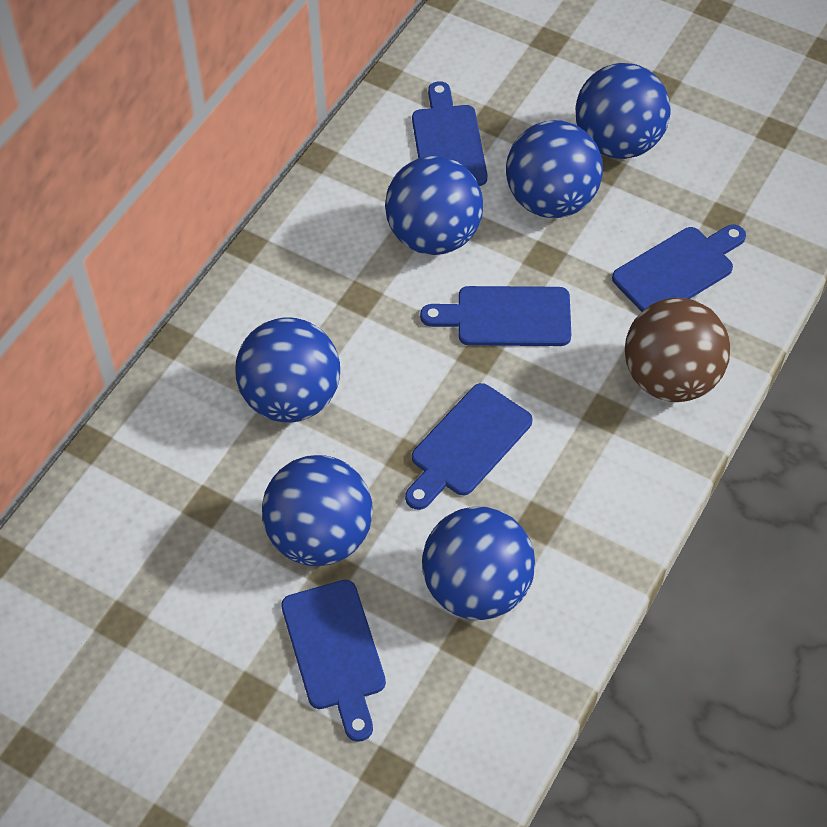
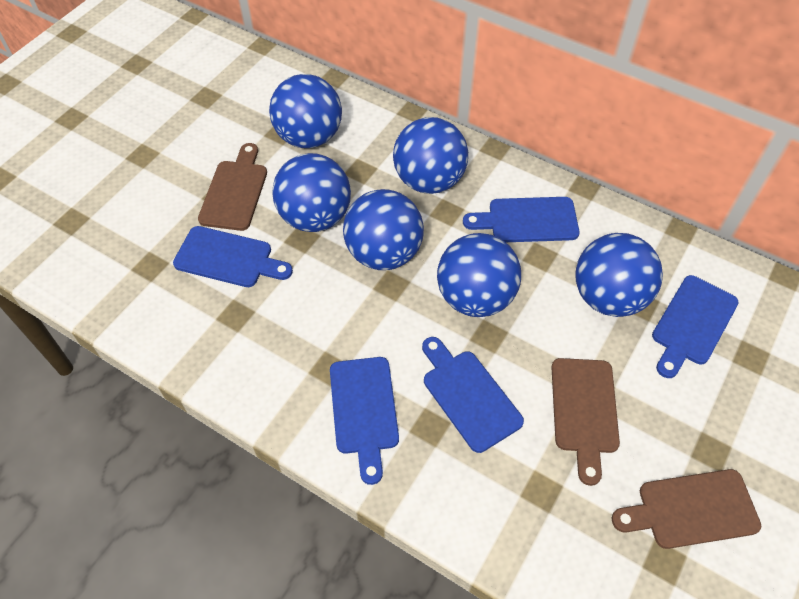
brown ball: [625,298,730,402] = 1 -> none = 0
brown cutting board: none = 0 -> [198,143,267,231] [551,358,620,486] [612,469,761,549] = 3

